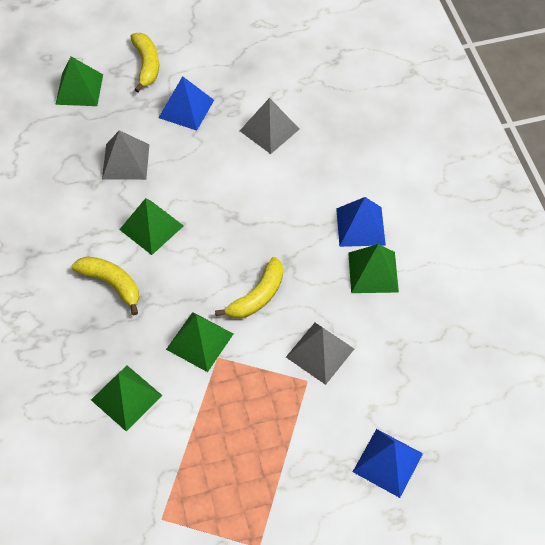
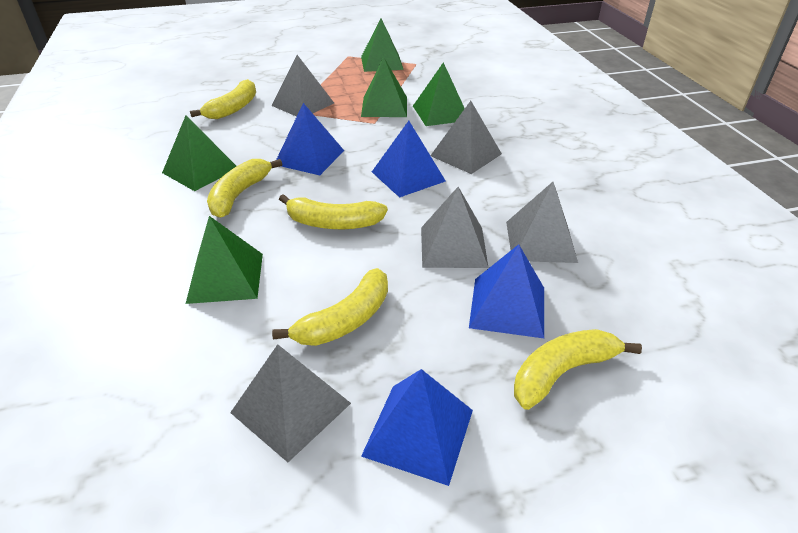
blue pyramid: [158,76,214,130] [336,197,386,247] [353,429,423,498] = 3 -> [276,103,344,175] [361,369,473,486] [372,121,446,198] [469,244,544,338] = 4
grey pyramid: [102,130,149,180] [240,98,299,154] [286,323,354,385] = 3 -> [230,344,351,462] [271,55,334,117] [421,187,489,268] [430,101,502,174] [506,182,578,263] = 5
yellow banana: [72,256,139,315] [130,33,159,93] [215,257,283,319] = 3 -> [190,79,256,119] [207,159,282,218] [272,268,388,346] [279,194,388,229] [514,329,642,410] = 5

